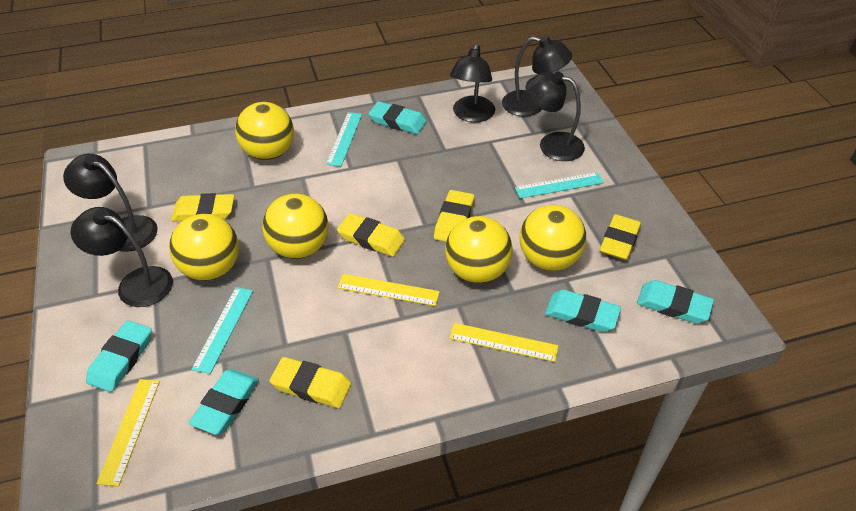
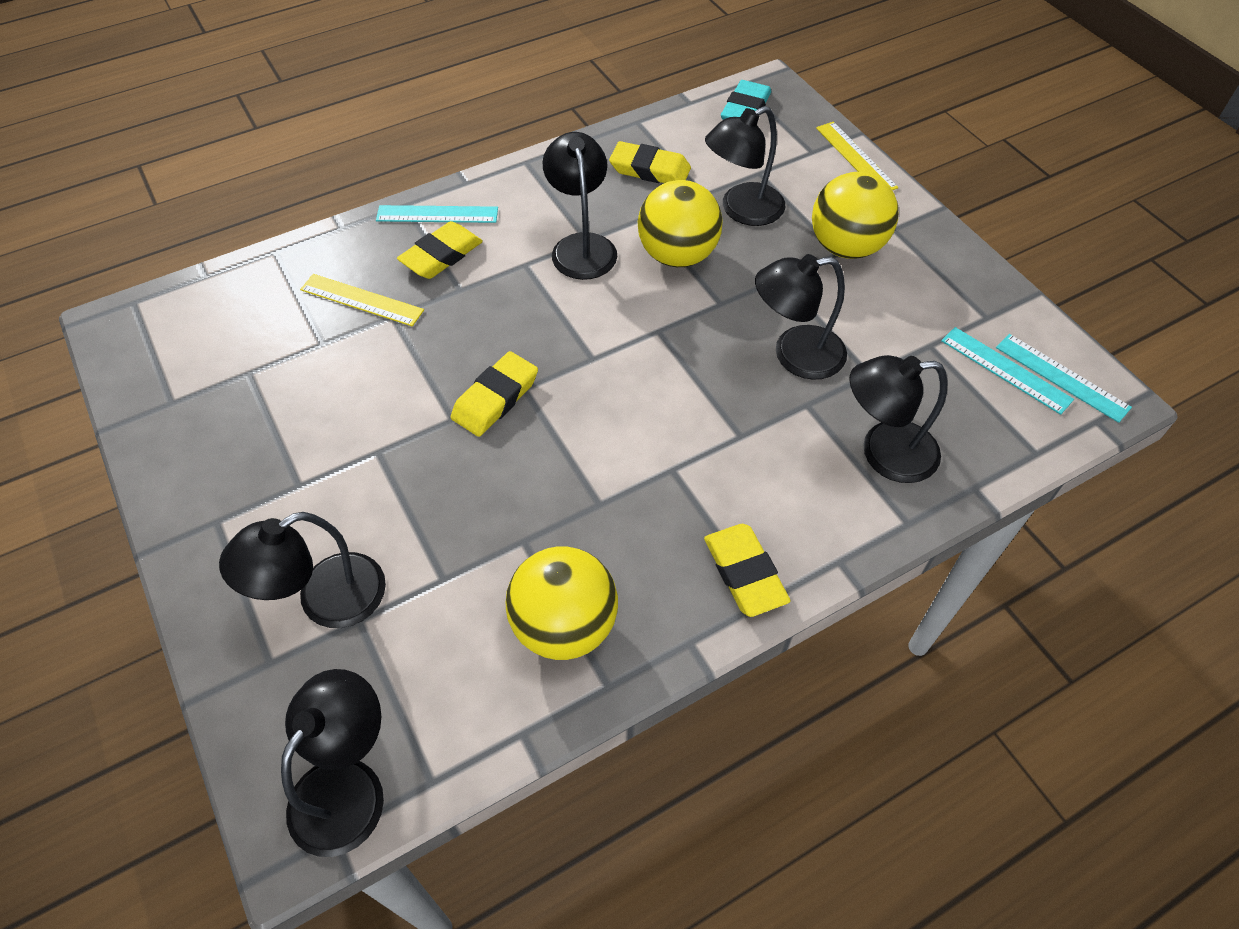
black lamp: [63,154,158,252] [71,207,173,307] [450,43,495,122] [502,36,572,117] [526,71,585,161] = 5 -> [219,512,386,628] [281,669,384,857] [543,132,617,280] [705,106,786,226] [755,254,847,380] [849,355,948,483] = 6
turquoise eraser: [86,320,152,392] [189,369,259,435] [369,101,427,134] [545,290,621,332] [637,280,714,324] = 5 -> [721,80,771,120] = 1
yellow ball: [169,214,239,281] [235,102,294,160] [262,194,329,259] [445,216,513,283] [519,205,586,271] = 5 -> [506,546,618,660] [638,180,723,267] [812,172,898,259] = 3
yellow eraser: [171,193,234,221] [270,357,351,408] [337,213,405,257] [434,190,474,242] [600,214,641,260] = 5 -> [397,221,483,279] [451,351,538,437] [609,141,691,183] [704,524,791,617] = 4
yellow ruler: [96,379,160,486] [337,274,440,306] [449,323,558,362] = 3 -> [300,274,424,327] [816,122,898,190] = 2

